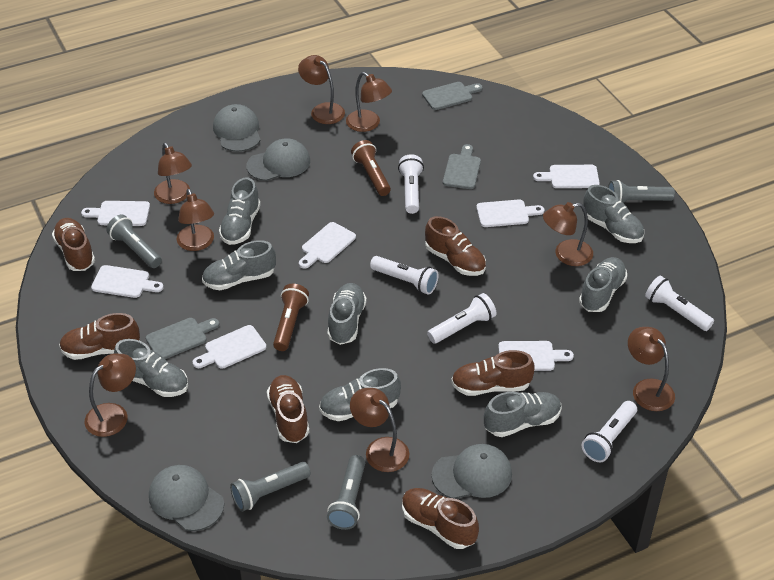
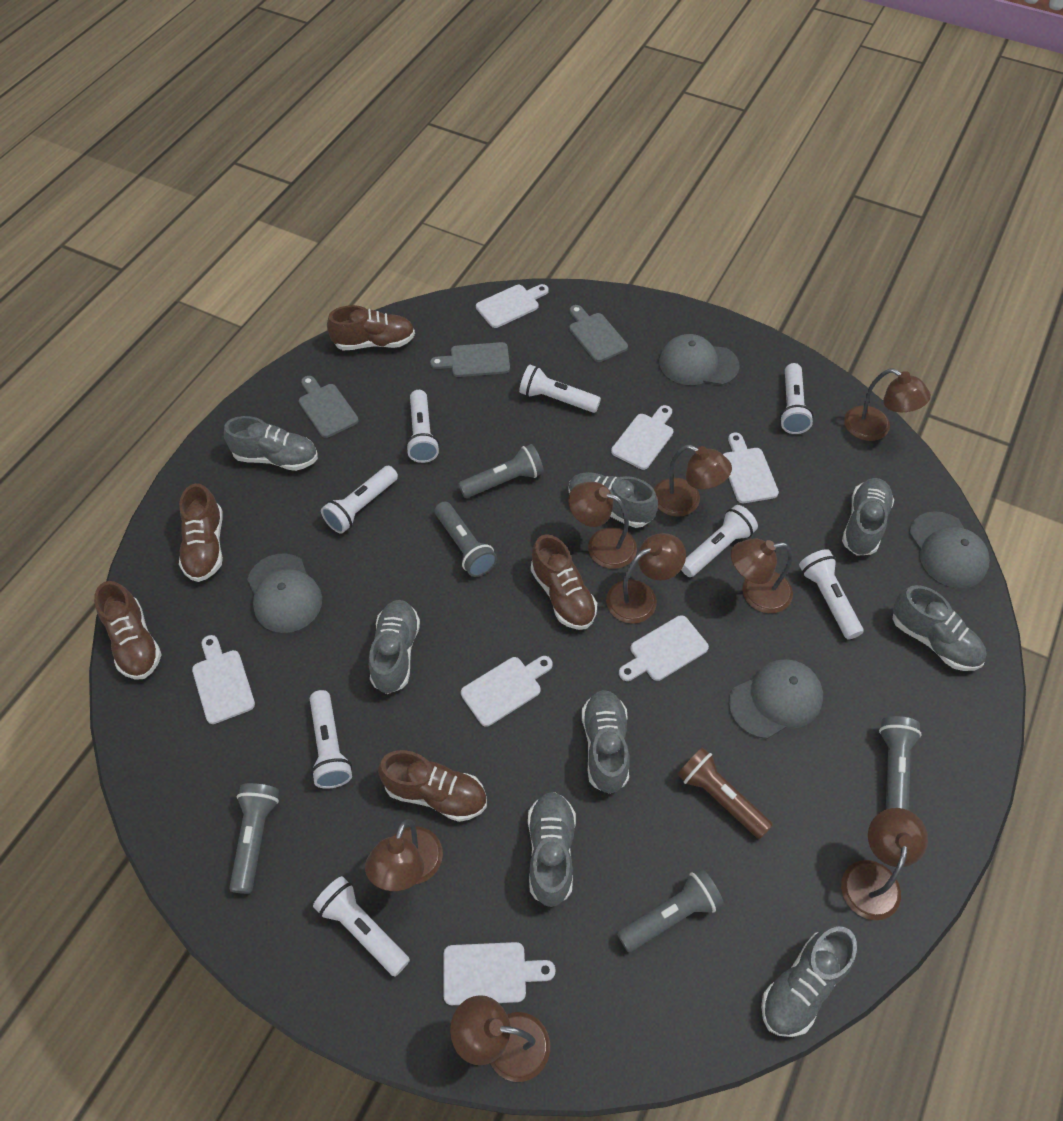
brown flashlight: [273,284,309,351] [351,140,391,196] = 2 -> [677,747,773,839] = 1
brown shoe: [52,218,95,271] [59,313,140,360] [267,375,309,443] [402,488,479,549] [425,216,486,276] [451,350,535,396] = 6 -> [94,581,162,680] [179,483,223,582] [327,305,415,350] [378,750,487,822] [531,534,597,630] = 5
grey flashlight: [106,215,162,268] [230,462,311,512] [327,455,365,530] [608,180,675,203] = 4 -> [229,783,279,894] [435,501,497,577] [458,444,544,498] [617,868,724,952] [879,716,921,811] = 5
white flashlight: [370,256,438,295] [398,154,424,214] [427,293,496,344] [582,401,637,462] [645,276,714,331] = 5 -> [310,690,352,789] [313,876,410,977] [321,466,398,534] [406,390,440,463] [519,365,601,413] [681,505,758,577] [779,363,814,434] [799,549,863,640] = 8

